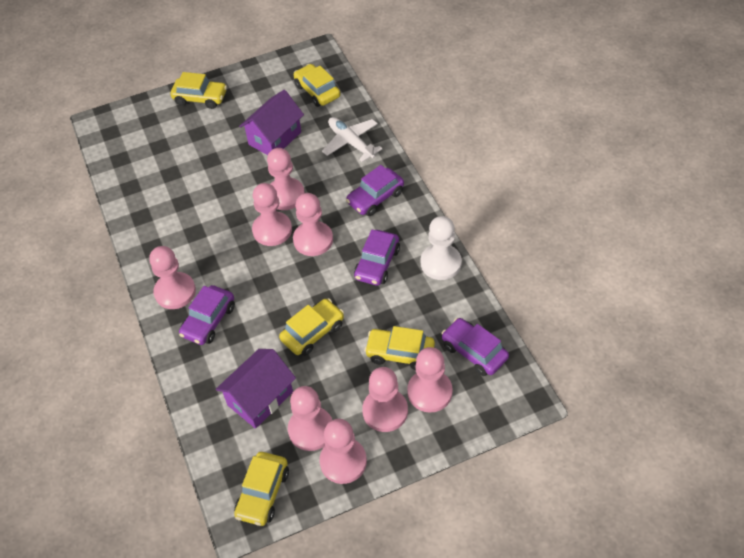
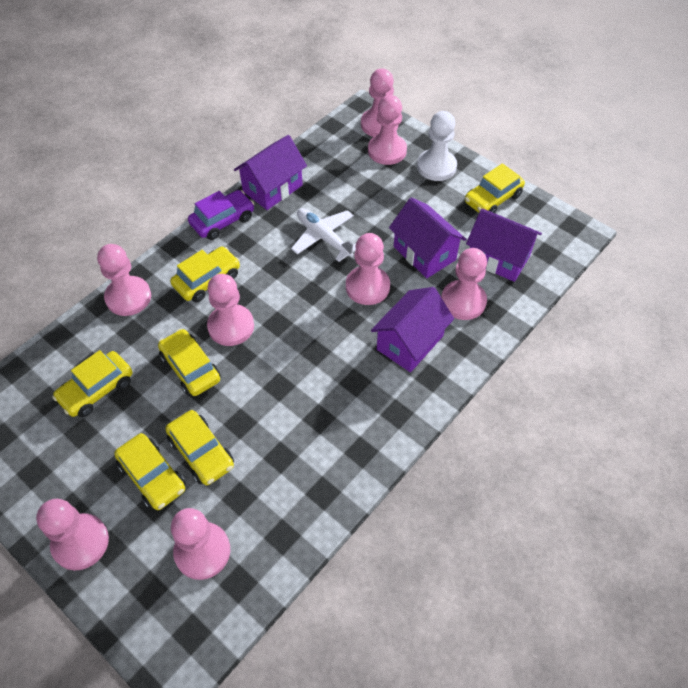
purple car: [179,285,235,345] [346,165,404,216] [354,230,400,286] [442,318,509,376] = 4 -> [188,190,254,240] = 1
purple house: [215,349,296,429] [239,90,304,155] = 2 -> [234,135,307,210] [371,287,454,372] [389,197,467,278] [466,208,542,282] = 4
yellow car: [170,72,227,109] [234,452,289,526] [279,299,344,356] [294,64,340,107] [364,326,435,370] = 5 -> [52,350,132,417] [114,433,186,510] [158,329,221,396] [165,410,234,485] [170,246,240,303] [465,163,525,213] = 6

